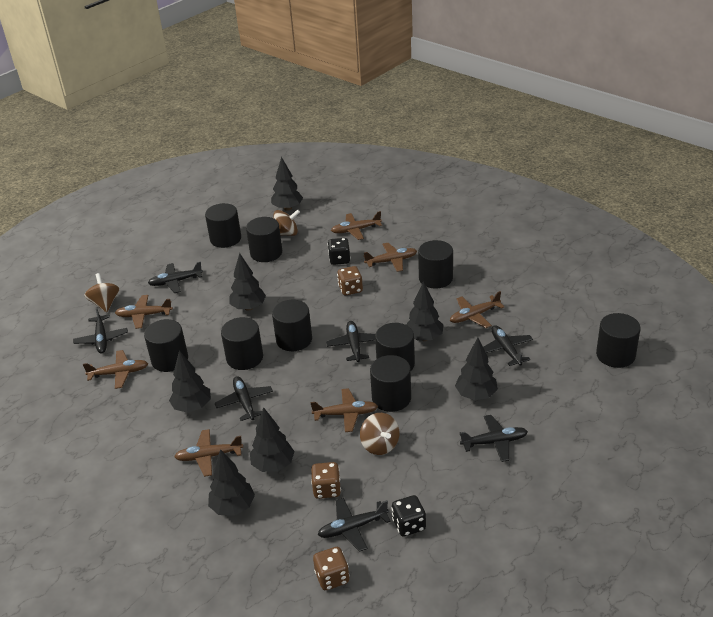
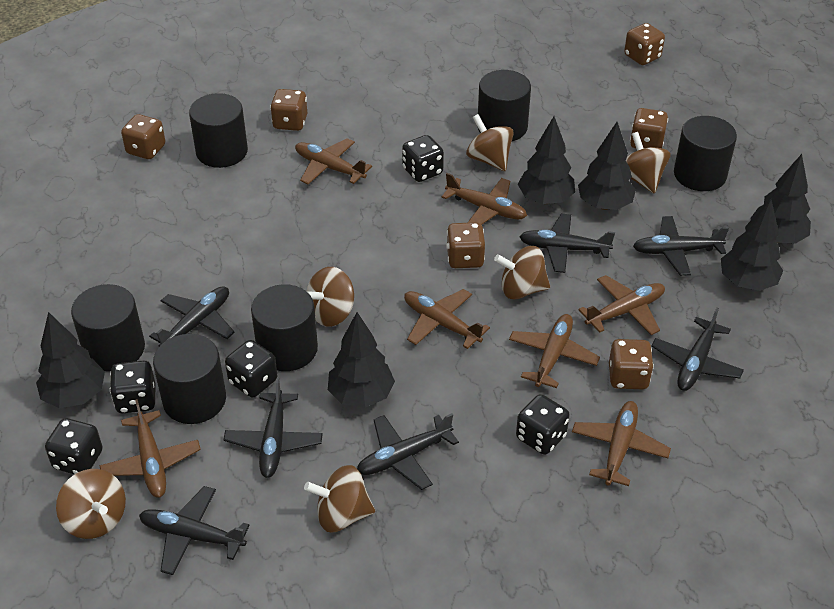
black cylinder: [144,319,188,372] [205,203,241,248] [221,317,263,370] [246,217,282,262] [272,300,312,351] [370,355,411,412] [375,323,415,371] [418,240,453,289] [596,313,640,368] = 9 -> [71,284,145,371] [153,334,226,424] [189,93,248,168] [251,284,318,371] [478,70,531,141] [674,116,737,191] = 6
black dice: [328,238,351,265] [391,495,426,536] = 2 -> [45,418,103,474] [110,360,155,413] [225,340,277,397] [402,135,444,182] [516,394,570,455] = 5
black tree: [169,350,211,412] [208,449,255,516] [229,253,266,311] [250,407,295,472] [271,157,303,211] [406,282,443,341] [455,338,498,400] = 7 -> [36,312,105,408] [328,312,395,408] [518,116,575,204] [578,122,636,210] [721,199,783,291] [750,154,811,244] = 6
brown dice: [311,462,341,499] [313,547,350,590] [337,266,363,295] = 3 -> [121,114,165,159] [270,89,307,131] [446,222,485,268] [609,339,654,389] [624,23,665,65] [630,108,668,148] = 6
brown spinning top: [85,273,119,312] [273,209,300,236] [360,413,399,455] = 3 -> [56,469,126,539] [304,465,375,532] [307,267,354,327] [466,114,514,171] [494,246,550,299] [626,132,670,194] = 6

